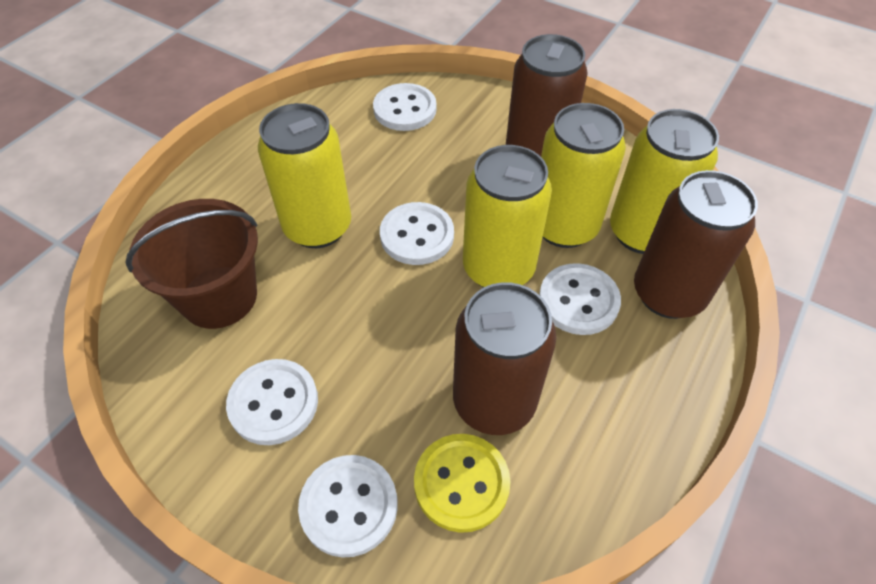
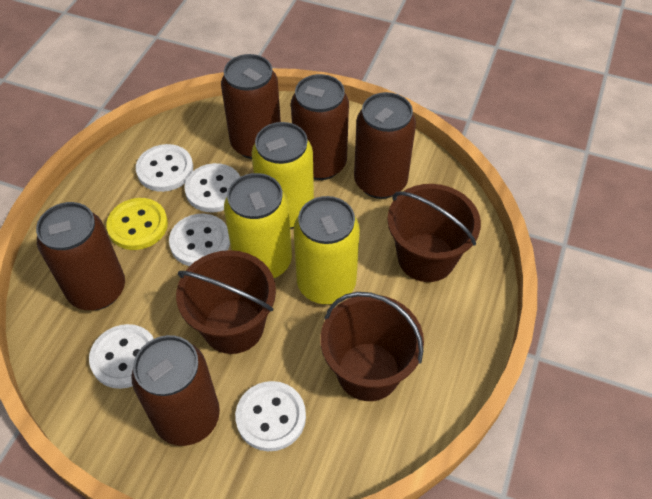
brown bucket: [125,199,258,329] = 1 -> [176,250,276,354] [321,292,424,401] [387,184,481,282] = 3
brown can: [453,282,556,435] [506,34,588,156] [634,170,758,319] = 3 -> [36,202,125,310] [132,335,220,446] [221,54,281,159] [291,74,349,180] [354,92,416,199] = 5
yellow can: [258,103,351,248] [463,145,552,287] [541,103,626,248] [610,109,719,254] = 4 -> [224,173,292,278] [252,122,314,229] [294,196,360,304] = 3

